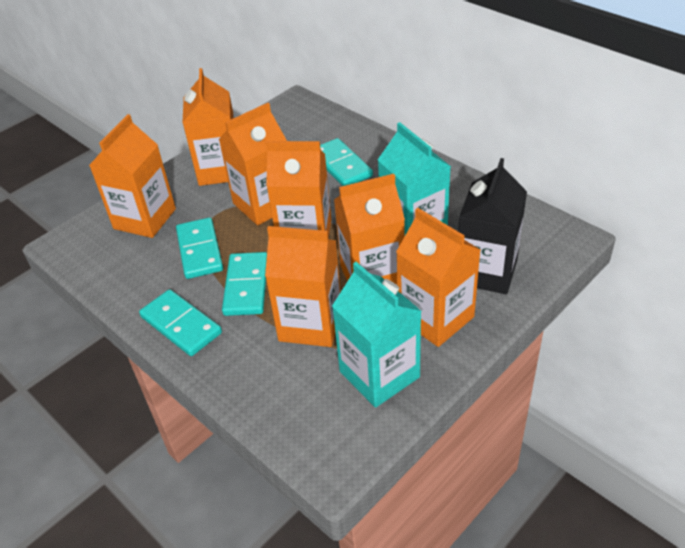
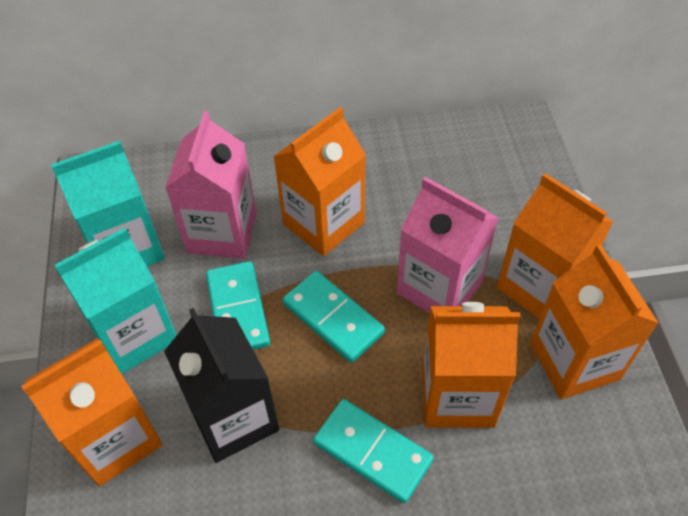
orange carton: [89,114,176,238] [182,68,234,186] [219,103,287,225] [265,226,341,347] [266,141,331,238] [334,174,405,285] [396,208,481,347] = 7 -> [21,338,162,486] [273,107,366,256] [422,302,520,428] [497,173,613,319] [530,244,658,400] = 5
pink carton: none = 0 -> [165,111,257,259] [397,177,499,313] = 2
turquoise domino: [139,289,222,356] [176,218,223,279] [222,252,267,316] [320,138,373,186] = 4 -> [206,261,270,350] [283,271,385,363] [313,399,434,503] = 3

